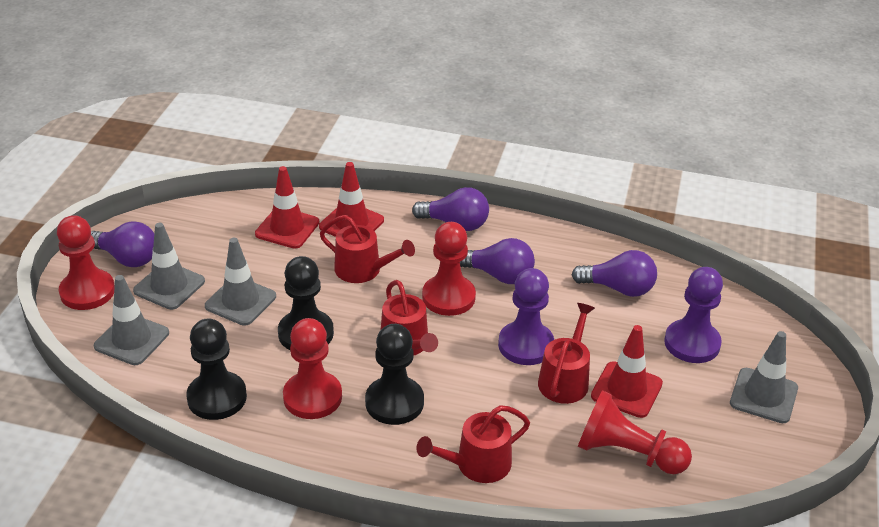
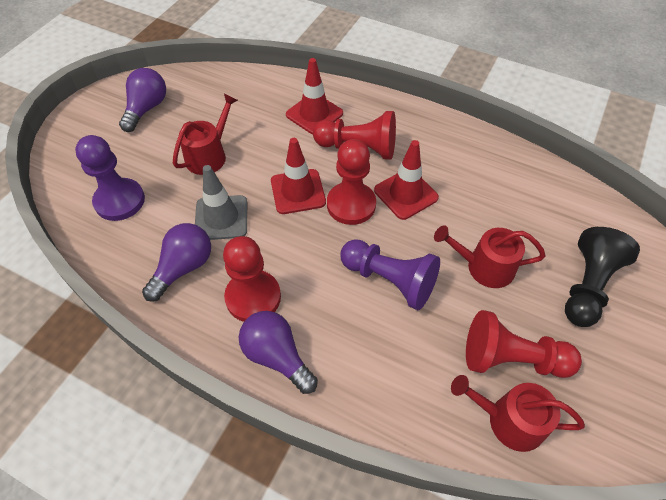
black pawn: [186,318,247,420] [278,256,334,350] [365,324,424,425] = 3 -> [565,227,640,327] = 1
grey traffic cone: [94,275,169,365] [133,223,205,310] [205,238,276,326] [730,331,798,423] = 4 -> [195,165,247,240] = 1
purple light bulb: [91,221,154,267] [412,187,489,231] [460,238,535,284] [572,250,657,297] = 4 -> [119,68,166,132] [142,223,211,302] [239,311,318,394] = 3
red watering can: [320,215,415,283] [381,280,438,355] [416,405,530,483] [538,303,595,404] = 4 -> [173,94,238,175] [434,225,546,288] [451,375,585,452] = 3

